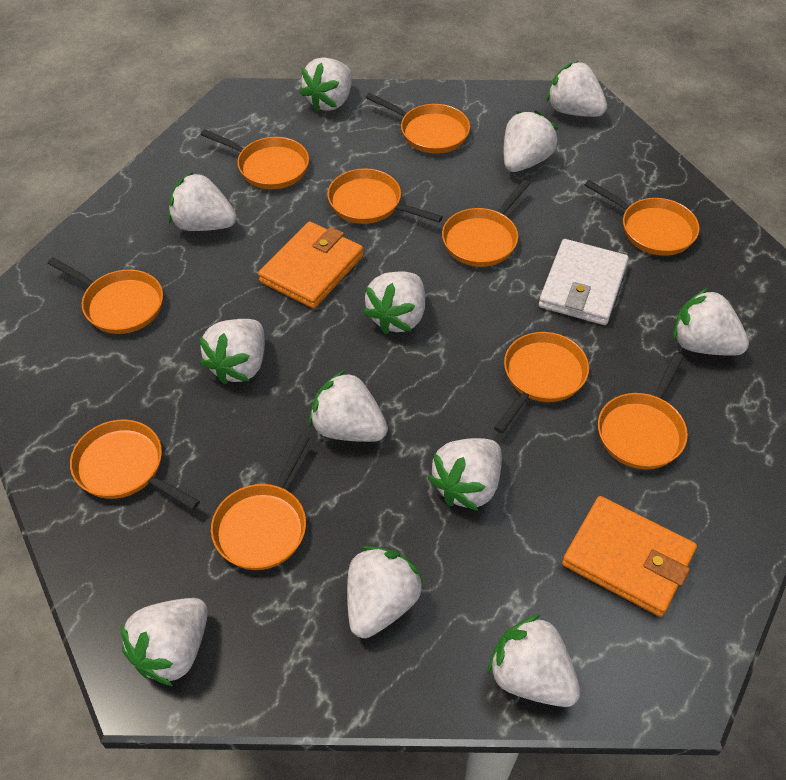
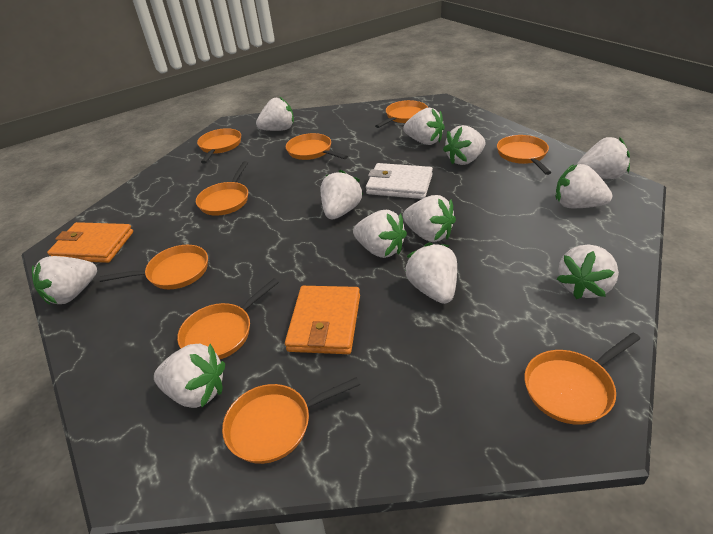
orange pan: [48,257,163,334] [70,420,200,510] [200,129,309,189] [211,434,310,570] [327,168,443,224] [365,93,470,154] [442,180,530,267] [494,332,589,433] [585,180,699,256] [598,352,688,469] = 10 -> [99,245,208,289] [177,278,279,359] [196,161,248,216] [197,128,241,163] [222,377,360,464] [286,133,348,160] [375,100,428,128] [497,135,551,175] [524,333,640,425] = 9

